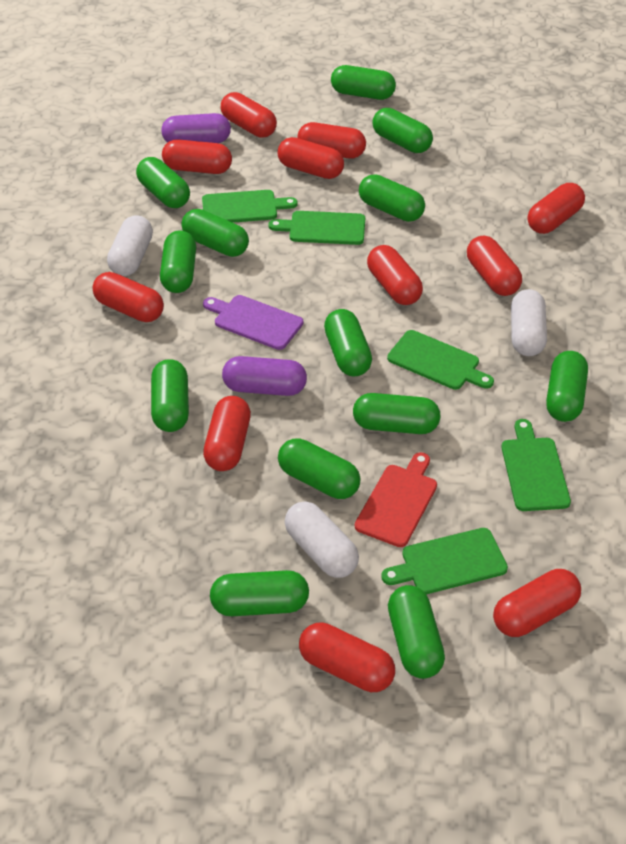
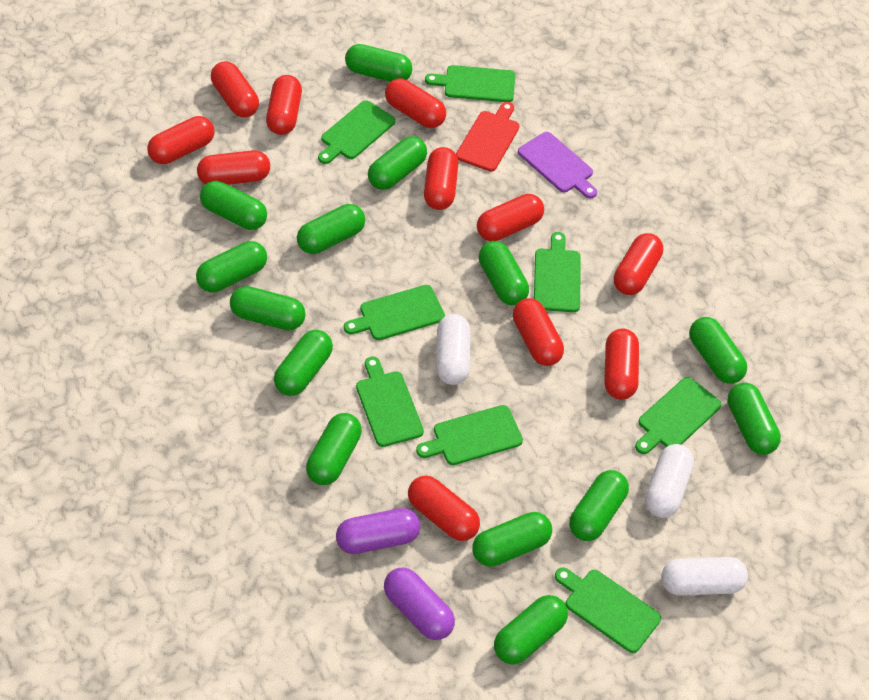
green capsule: [136,157,190,208] [151,359,189,432] [160,230,196,293] [181,209,249,257] [210,570,309,616] [278,438,360,499] [324,309,372,376] [331,65,396,100] [353,393,441,434] [359,174,425,222] [372,108,433,153] [388,585,445,679] [546,351,588,422] = 13 -> [196,241,267,292] [200,181,267,230] [230,286,306,330] [274,330,333,396] [297,204,365,254] [306,413,362,485] [345,44,413,82] [368,136,427,190] [472,512,552,567] [479,241,529,306] [494,595,568,664] [569,470,629,541] [689,317,747,384] [727,382,781,455] = 14
green cutting board: [202,190,298,223] [268,211,365,245] [381,528,508,594] [387,330,494,390] [501,419,571,511] = 5 -> [318,100,395,164] [344,285,445,340] [356,357,424,447] [416,405,523,465] [425,65,515,102] [534,232,581,312] [555,567,661,653] [635,377,722,454] = 8

